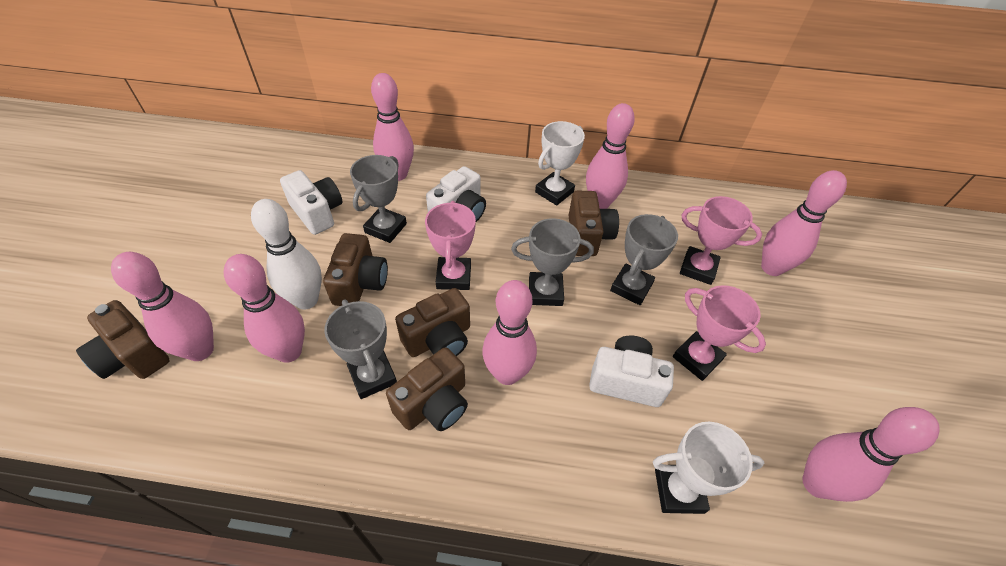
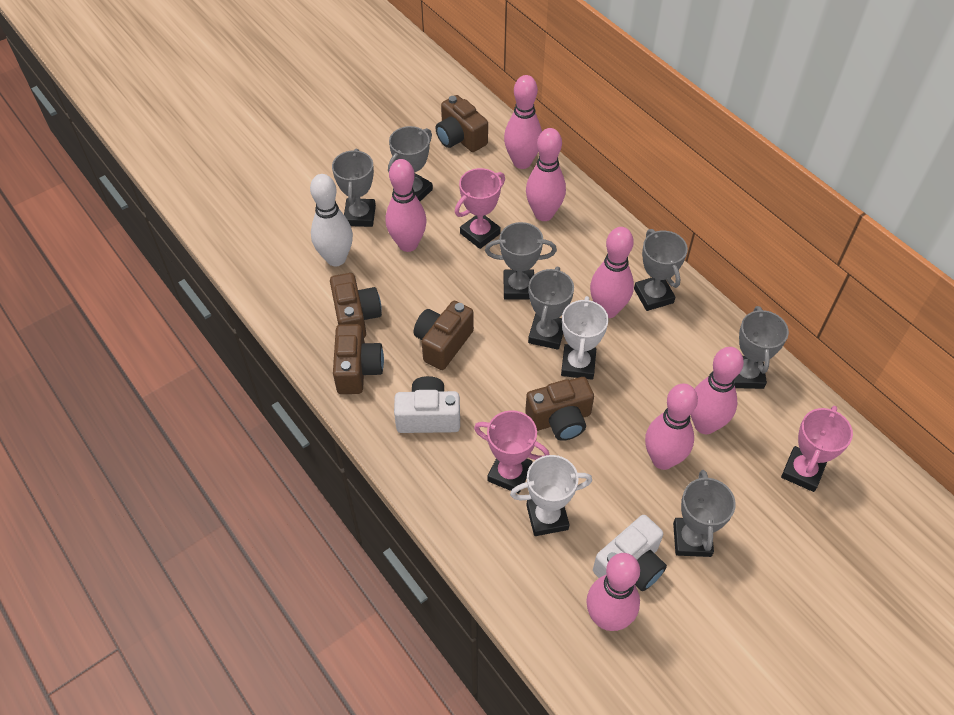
grey trophy: [324,299,397,399] [350,155,407,243] [511,218,594,306] [610,214,678,305] = 4 -> [332,149,376,227] [388,126,433,201] [485,222,557,299] [528,267,574,350] [634,229,688,311] [673,470,736,557] [735,306,789,389] = 7
white camera: [280,170,343,235] [426,166,486,222] [589,336,674,407] = 3 -> [394,376,460,433] [593,515,667,591] = 2

